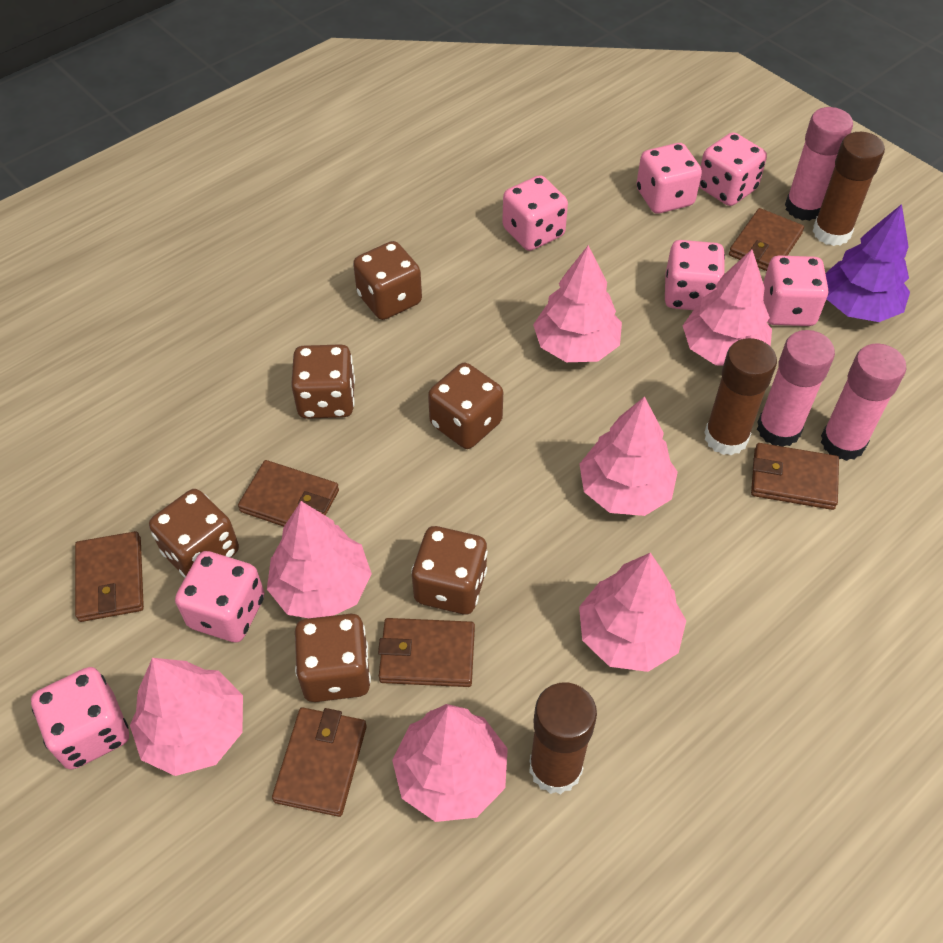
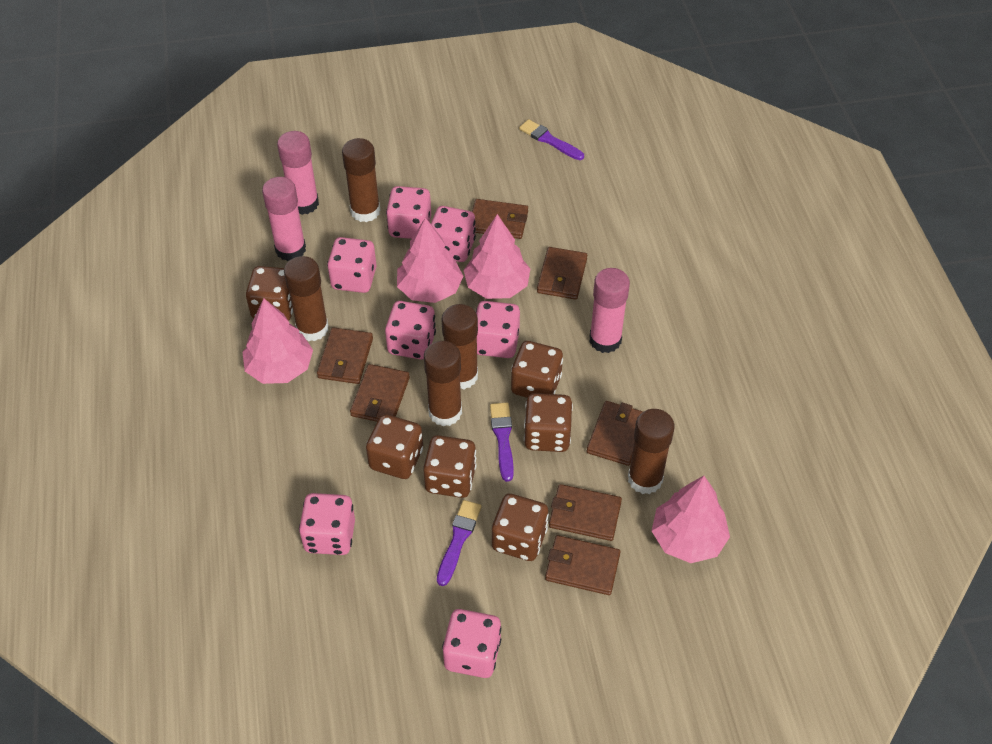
brown glue stick: [529,683,597,794] [704,338,777,456] [812,132,885,246] = 3 -> [284,256,329,341] [342,138,380,222] [424,341,462,426] [441,304,478,389] [628,409,675,494] = 5
brown wallet: [75,531,144,622] [238,460,339,527] [272,707,367,817] [378,618,475,687] [729,208,804,271] [751,443,839,510] = 6 -> [317,327,373,384] [350,364,410,422] [472,199,528,239] [537,247,587,300] [545,535,621,595] [549,484,622,541] [587,401,643,466] = 7
pink tree: [130,658,243,776] [267,501,372,618] [392,704,508,822] [533,245,622,362] [579,396,678,516] [579,553,686,672] [683,249,772,366] = 7 -> [243,299,313,384] [397,217,463,303] [464,214,530,299] [652,476,730,563] = 4
purple brush: none = 0 -> [437,500,482,586] [490,403,514,482] [519,119,584,160] = 3
purple tree: [825,204,910,322] = 1 -> none = 0

